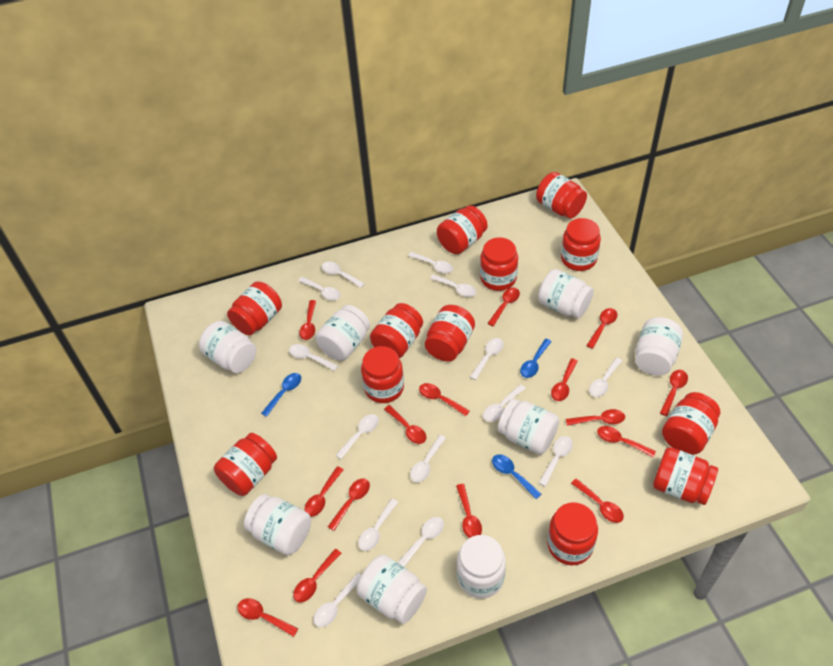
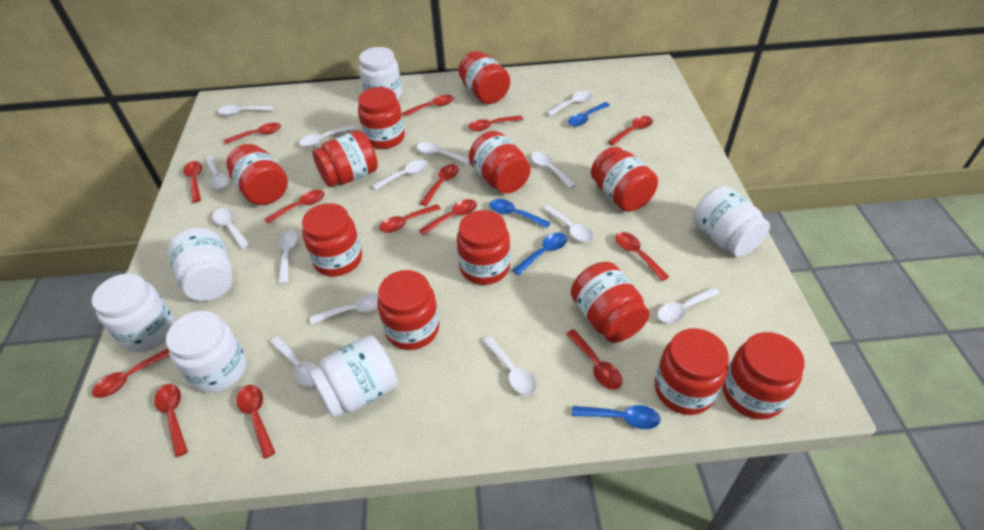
blue spoon: [261,373,301,417] [492,454,541,499] [520,339,552,378] = 3 -> [490,199,551,228] [512,233,567,276] [568,102,610,126] [572,405,661,429] = 4
red spoon: [237,598,298,637] [293,549,342,602] [299,300,316,340] [305,466,344,517] [328,478,370,531] [384,405,426,444] [419,383,470,416] [456,484,482,538] [487,288,520,326] [551,358,578,401] [566,409,625,426] [571,478,624,523] [586,308,618,349] [597,426,656,457] [660,370,688,416] = 15 -> [92,348,170,398] [154,384,188,457] [183,161,202,203] [224,123,281,144] [236,385,275,459] [264,190,325,224] [379,204,441,233] [402,95,454,117] [419,199,477,235] [420,164,459,206] [468,115,523,131] [566,329,622,390] [608,116,653,145] [616,232,669,281] = 14
white jar: [199,321,256,373] [244,494,311,555] [316,305,370,361] [357,555,427,624] [457,535,506,599] [498,398,559,455] [538,269,594,318] [635,317,683,376] = 8 -> [92,273,175,352] [166,311,247,393] [168,227,233,301] [308,335,398,418] [359,47,402,100] [693,186,770,257] = 6

